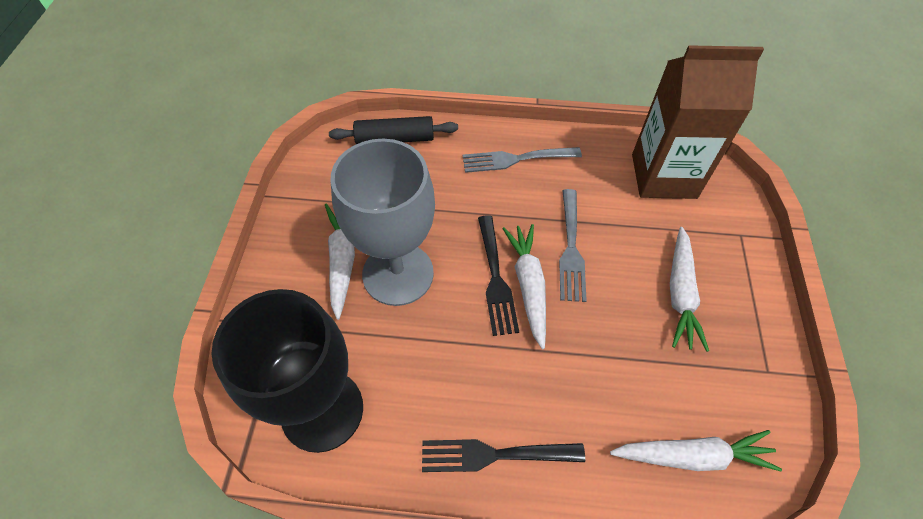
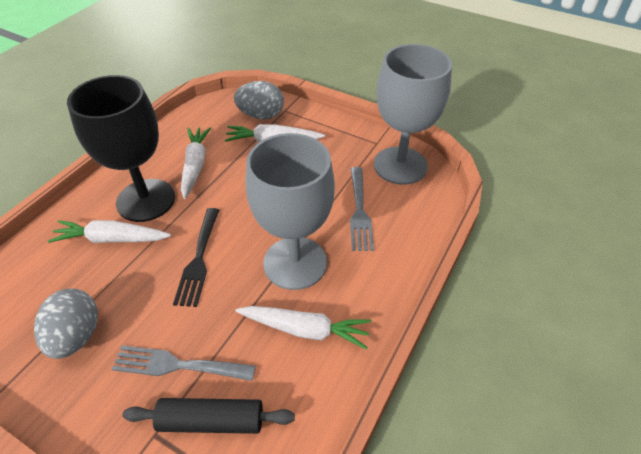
black fork: [422,439,585,472] [478,215,519,336] = 2 -> [173,208,219,307] = 1
brown carton: [632,45,764,199] = 1 -> none = 0
grey egg: none = 0 -> [34,288,98,359] [234,81,284,120] = 2
grey goblet: [331,139,435,306] = 1 -> [246,133,335,290] [374,44,452,185] = 2

